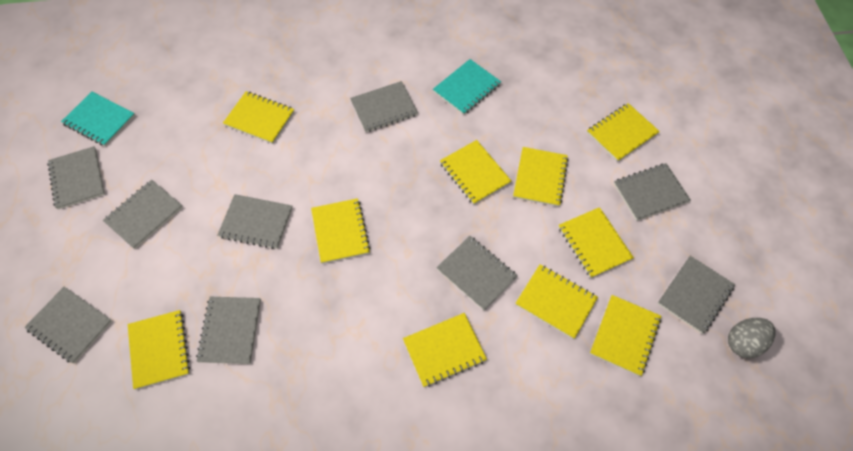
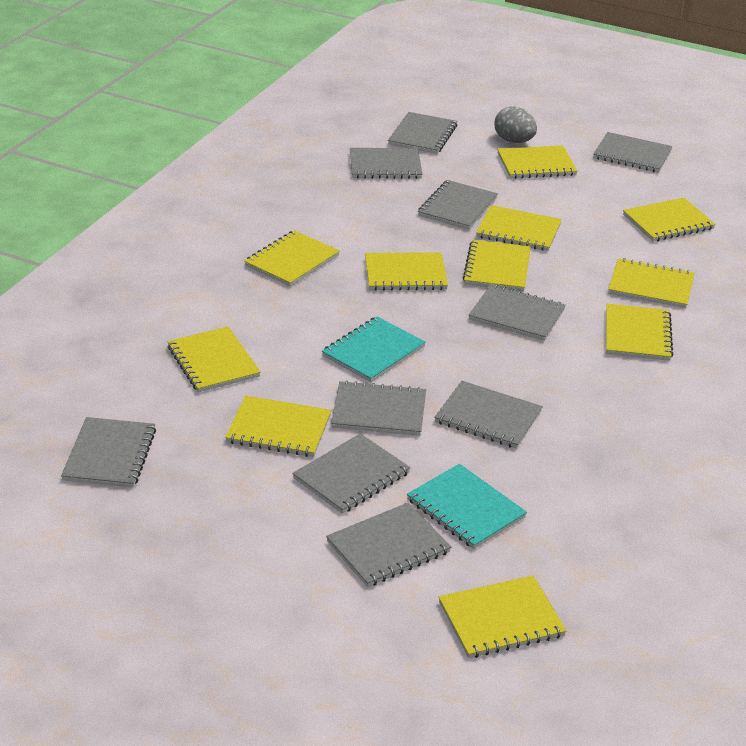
grey notebook: [24,287,112,363] [47,146,105,209] [103,180,183,249] [196,297,261,364] [218,194,292,249] [350,81,418,132] [436,236,518,311] [614,163,691,221] [657,256,735,334] = 9 -> [61,417,156,487] [293,433,411,514] [326,502,451,587] [331,380,426,436] [350,148,422,179] [388,112,457,154] [418,180,498,230] [434,381,543,449] [469,284,566,341] [593,132,673,173] = 10
yellow notebook: [128,310,190,389] [223,91,294,144] [311,198,371,264] [403,313,487,387] [440,140,511,205] [513,147,569,207] [515,264,598,339] [559,207,634,278] [587,103,660,162] [590,295,661,376] = 10 -> [167,327,261,392] [225,395,331,457] [244,230,340,287] [365,252,448,291] [439,575,567,658] [463,240,531,291] [476,205,562,251] [497,145,578,179] [606,304,673,361] [608,258,695,308] [623,198,716,242] = 11

